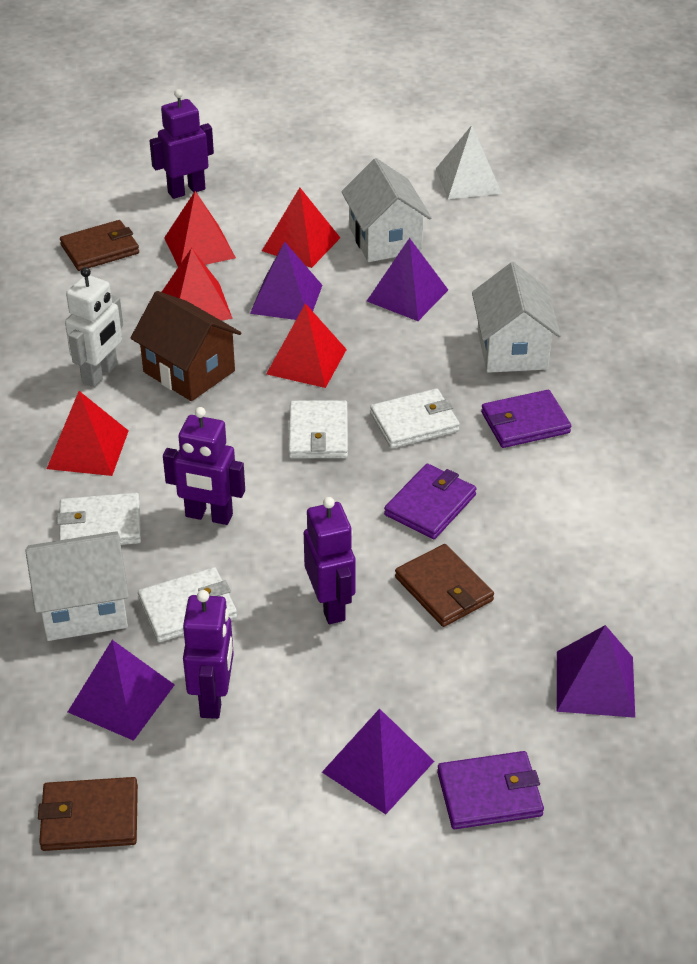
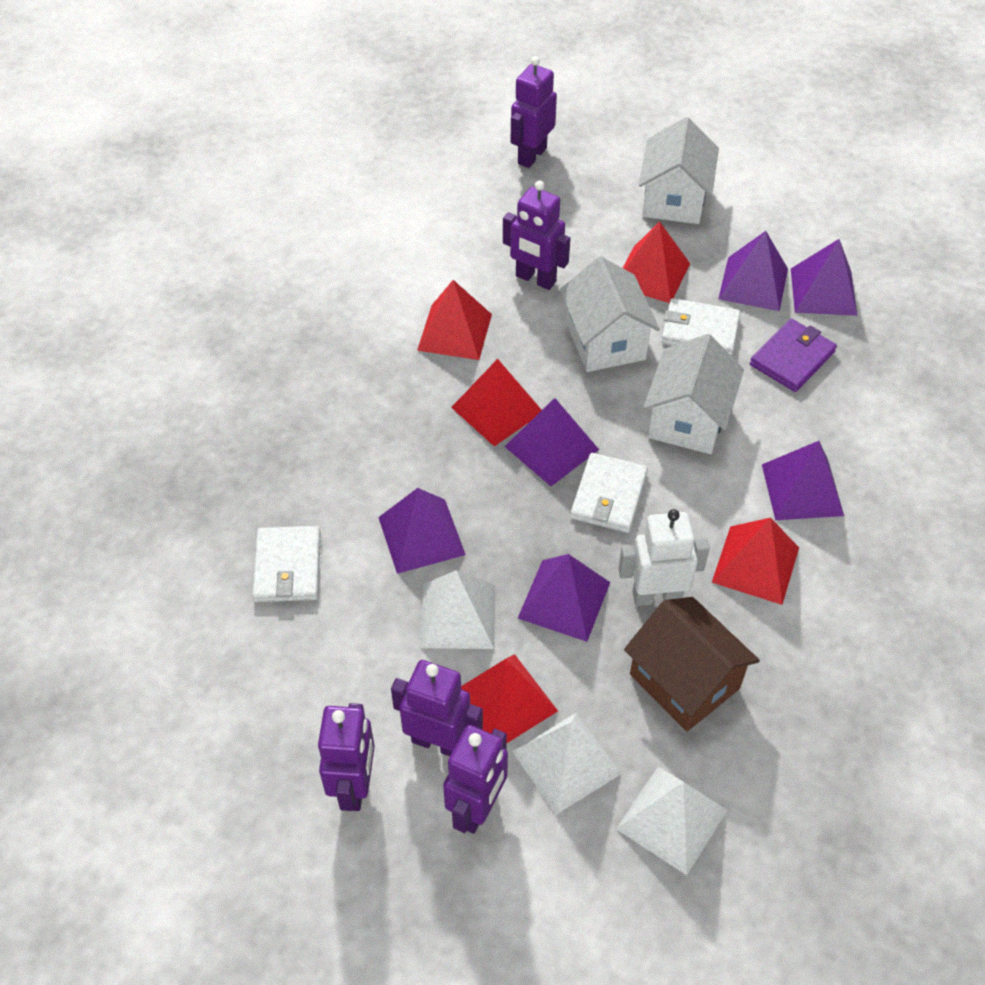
brown wallet: [38,777,138,851] [60,220,139,271] [395,544,494,627] = 3 -> none = 0
purple pyramid: [68,640,174,741] [250,242,322,320] [322,708,434,814] [367,238,448,321] [557,625,635,718] = 5 -> [378,488,466,574] [504,398,599,486] [518,554,610,642] [718,231,788,311] [762,441,844,520] [791,239,857,316] = 6
purple robot: [149,89,214,199] [163,407,245,525] [183,590,234,719] [304,497,356,624] = 4 -> [318,703,375,811] [391,660,483,756] [443,725,508,834] [503,181,570,290] [511,56,557,168] = 5
purple wallet: [384,464,477,539] [437,751,544,829] [481,390,571,448] = 3 -> [750,319,837,392] = 1
white pyramid: [436,125,502,199] = 1 -> [420,570,495,649] [512,712,622,815] [616,767,727,875] = 3
white wallet: [57,493,141,545] [138,567,237,642] [289,400,348,458] [370,389,460,448] = 4 -> [252,526,321,602] [570,453,648,533] [661,298,740,356] = 3

